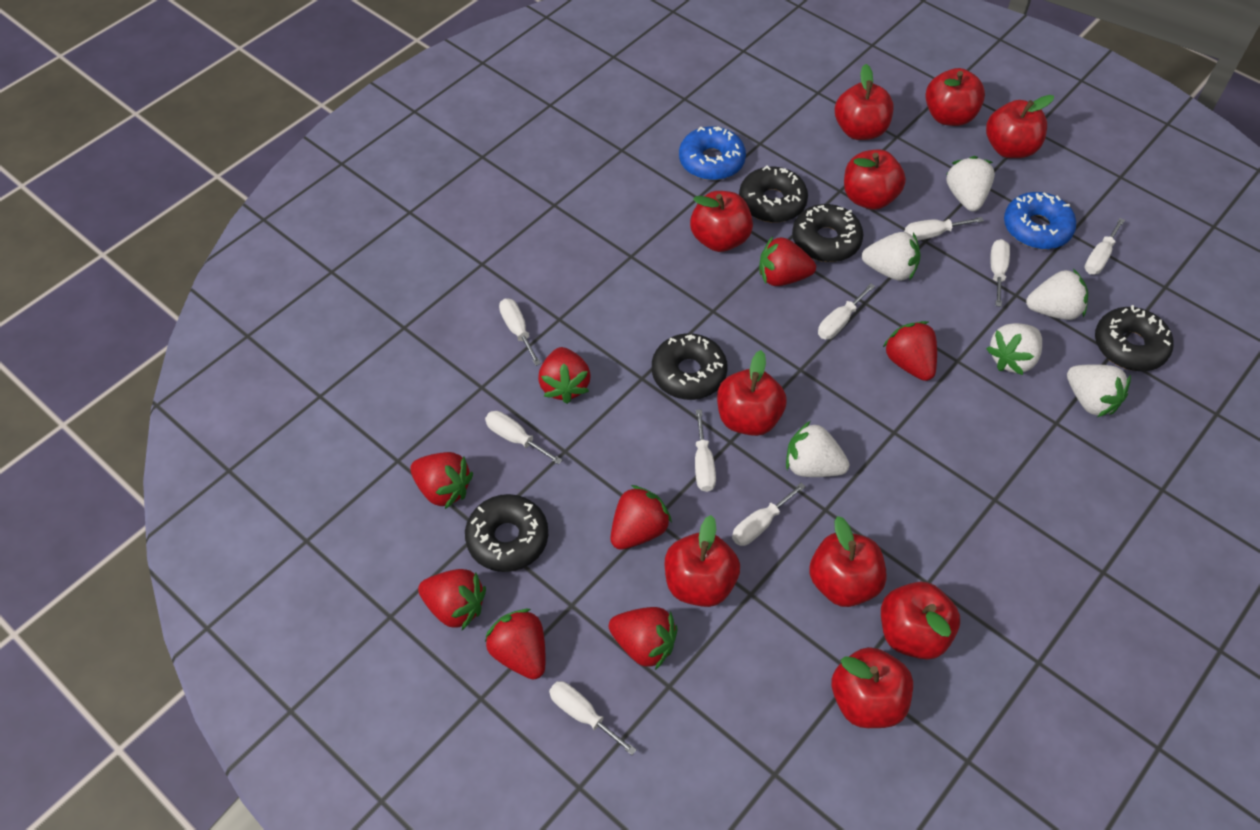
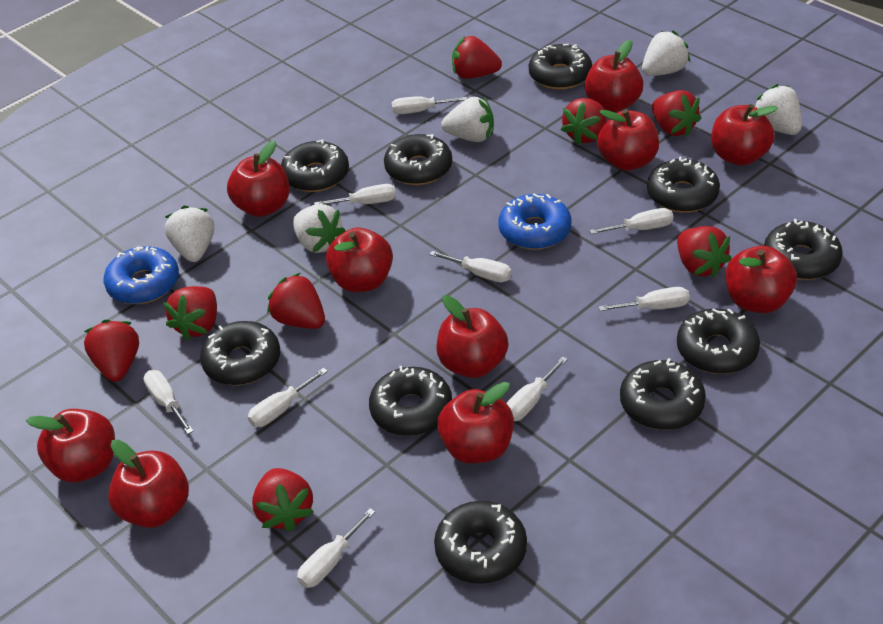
black donut: [465,494,548,572] [652,333,728,400] [739,166,808,223] [792,204,863,262] [1095,305,1173,371] = 5 -> [200,321,280,385] [281,139,349,192] [369,366,452,436] [384,134,452,185] [434,501,527,584] [529,44,592,89] [620,358,706,430] [647,156,720,213] [677,308,760,374] [764,219,843,280] = 10
white strawberry: [786,421,849,477] [862,232,921,281] [946,156,995,211] [986,323,1042,375] [1026,269,1088,320] [1067,364,1131,417] = 6 -> [165,205,214,262] [293,204,346,253] [441,97,494,142] [642,31,690,76] [754,84,802,135] = 5

